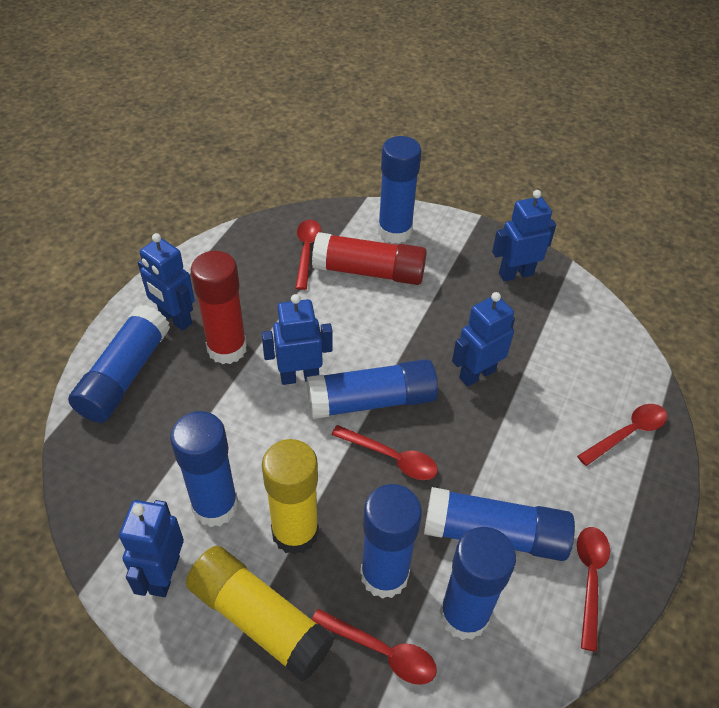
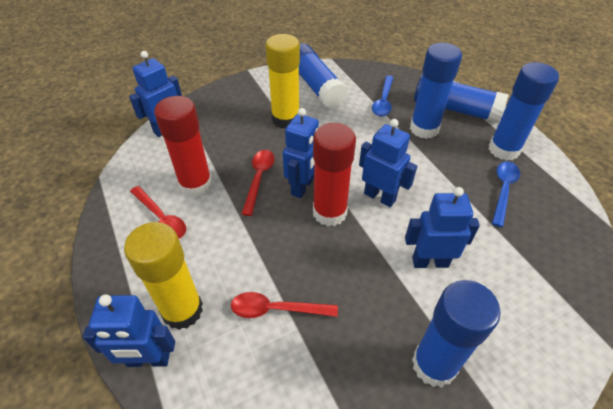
blue glue stick: [68,305,170,423] [170,411,238,527] [307,359,438,419] [361,484,422,599] [378,136,421,244] [424,487,575,561] [439,527,516,640] = 7 -> [299,43,348,108] [410,43,462,139] [412,280,501,387] [414,74,509,123] [489,62,559,161] = 5
blue spoon: none = 0 -> [372,75,394,117] [492,161,520,227] = 2
red spoon: [295,220,321,290] [312,609,437,685] [331,425,438,480] [577,404,667,466] [577,527,610,652] = 5 -> [130,186,186,239] [231,292,338,318] [242,150,275,216] = 3

